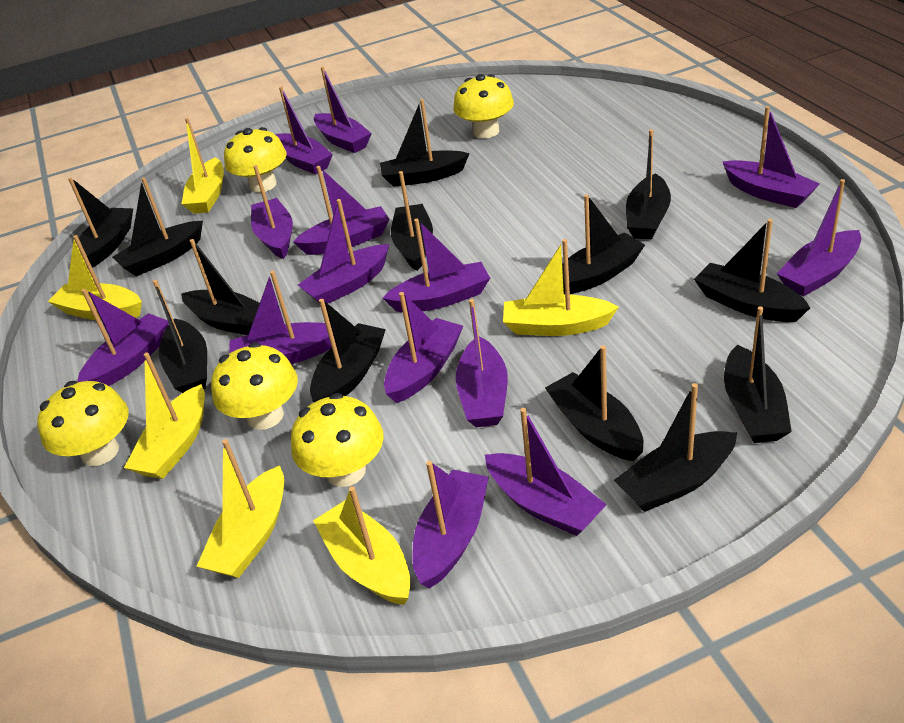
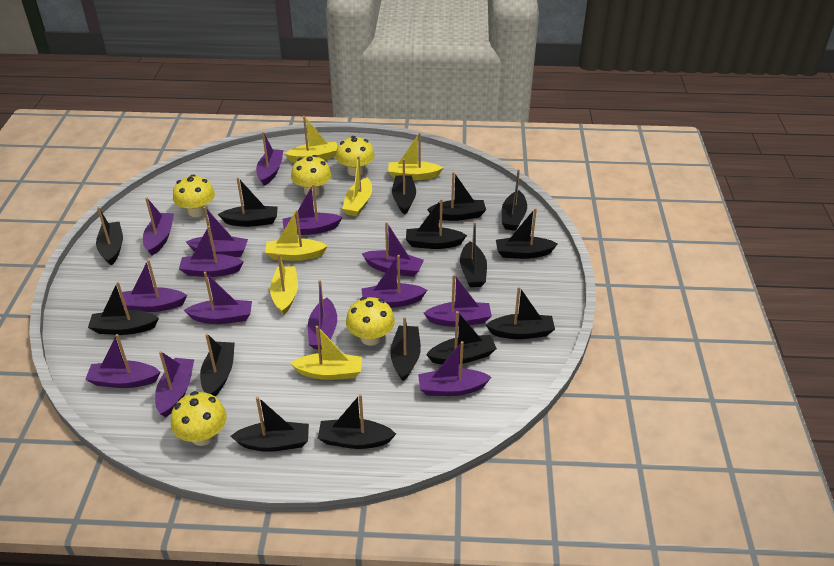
black boat: [68,177,133,268] [112,177,203,276] [153,280,207,393] [181,239,260,335] [310,299,386,402] [380,99,470,187] [391,171,433,271] [545,345,644,461] [562,194,645,294] [614,383,737,512] [626,129,671,240] [694,219,810,322] [724,306,792,443] = 13 -> [88,282,159,335] [96,207,123,266] [200,334,235,396] [218,177,278,227] [231,397,309,452] [318,394,396,449] [390,316,421,381] [392,159,416,215] [406,199,467,249] [426,311,497,364] [427,172,486,221] [460,222,487,287] [486,286,555,339] [496,208,558,259] [502,169,527,231] = 15

